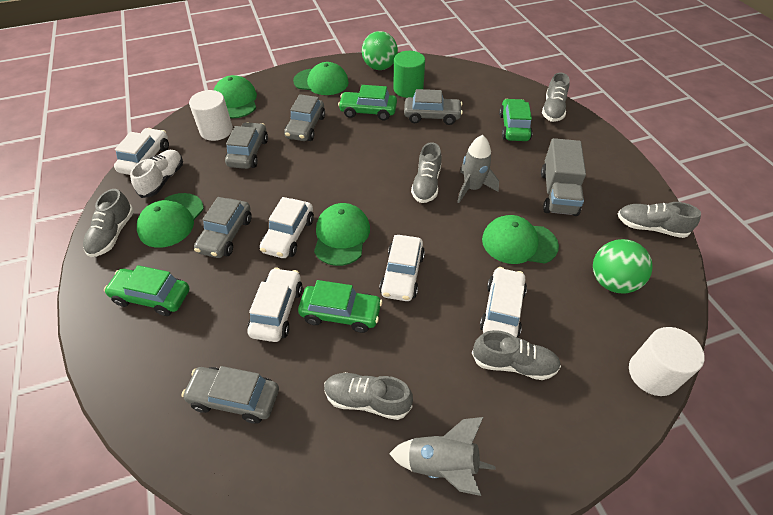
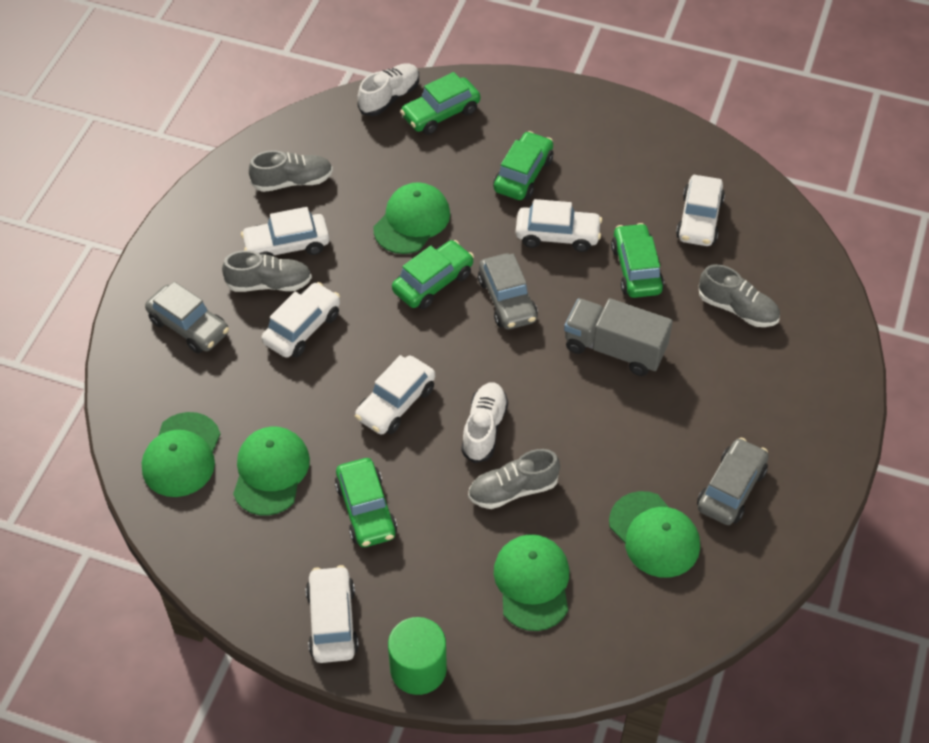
green ball: [362,31,398,70] [593,239,653,294] = 2 -> none = 0
green car: [104,265,189,316] [298,280,383,333] [338,85,397,120] [499,99,533,141] = 4 -> [335,458,397,547] [392,240,474,309] [400,72,480,135] [493,131,553,200] [611,223,664,298] = 5
grey car: [182,366,279,424] [194,197,252,258] [225,122,268,169] [284,94,325,141] [404,89,463,125] = 5 -> [145,282,229,354] [478,253,538,330] [697,437,769,525] = 3
grey rocket: [389,417,496,496] [457,135,499,203] = 2 -> none = 0
grey shoe: [83,189,134,257] [324,372,413,420] [411,142,441,203] [472,330,561,380] [542,73,570,122] [618,202,701,238] = 6 -> [222,250,312,292] [249,150,333,192] [468,449,560,509] [699,264,780,327] = 4
white car: [114,128,169,175] [247,268,303,342] [260,197,314,258] [379,235,425,301] [480,267,527,338] = 5 -> [241,207,330,256] [261,282,340,358] [306,565,359,663] [355,355,435,434] [515,199,602,252] [676,175,725,246] = 6
white cylinder: [189,90,233,141] [629,327,705,396] = 2 -> none = 0
white shoe: [130,150,183,198] = 1 -> [358,63,419,116] [461,382,508,463] = 2

